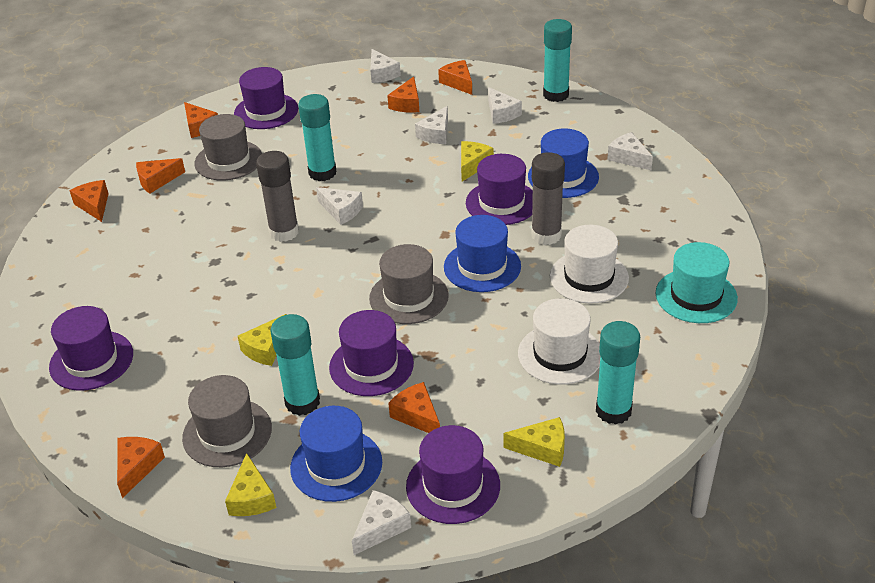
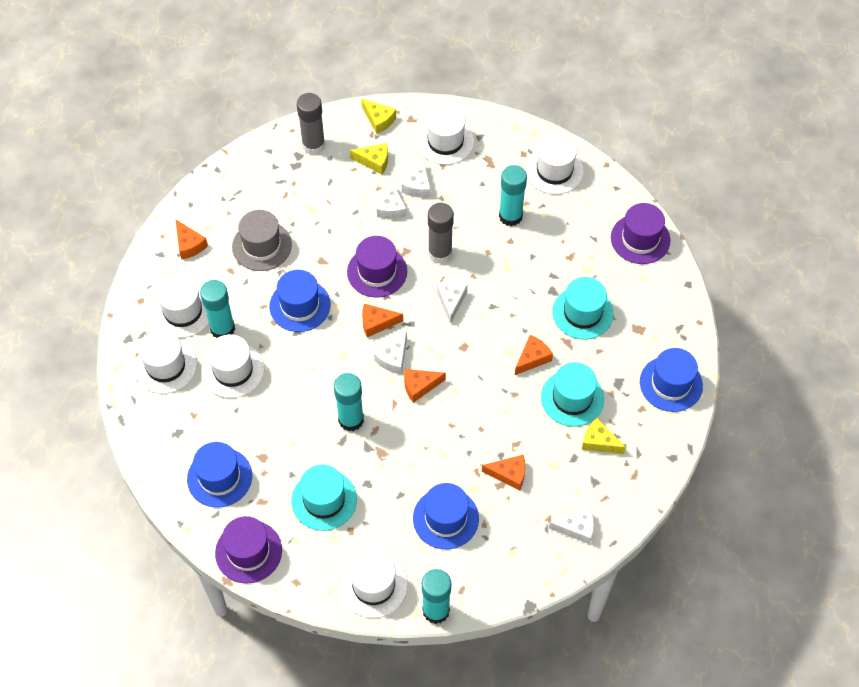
blue hat: [290,406,382,502] [444,215,521,292] [528,129,599,198] = 3 -> [187,442,252,508] [269,270,331,332] [413,483,479,549] [640,348,703,412] = 4
grey hat: [182,375,272,467] [194,114,262,181] [369,244,449,324] = 3 -> [232,210,292,271] = 1
orange cheese: [70,180,109,222] [117,437,165,498] [136,158,185,194] [184,102,218,138] [387,77,419,113] [388,382,440,433] [438,60,472,95] = 7 -> [176,220,208,259] [362,304,403,337] [404,369,446,403] [482,455,525,491] [515,335,553,375] = 5
purple hat: [49,306,133,391] [234,67,298,129] [329,310,414,396] [406,425,500,524] [466,154,533,225] = 5 -> [215,516,282,584] [347,236,407,298] [611,203,670,264] = 3
turquoise hat: [655,242,738,323] = 1 -> [291,465,357,531] [541,362,604,427] [552,277,614,340] = 3
white cheese: [316,187,363,225] [352,490,411,555] [370,49,401,83] [415,106,448,144] [488,87,522,124] [607,132,653,170] = 6 -> [374,331,407,374] [377,180,407,219] [402,159,431,198] [437,282,467,324] [549,507,594,544] = 5
white hat: [518,298,600,384] [550,225,629,304] = 2 -> [134,330,197,394] [152,275,209,338] [202,334,265,398] [340,550,408,618] [417,106,474,165] [526,135,584,194] = 6
yellow cheese: [225,453,276,516] [238,314,287,366] [461,141,494,181] [503,417,565,467] = 4 -> [350,143,388,174] [361,98,396,134] [582,418,626,454] = 3

